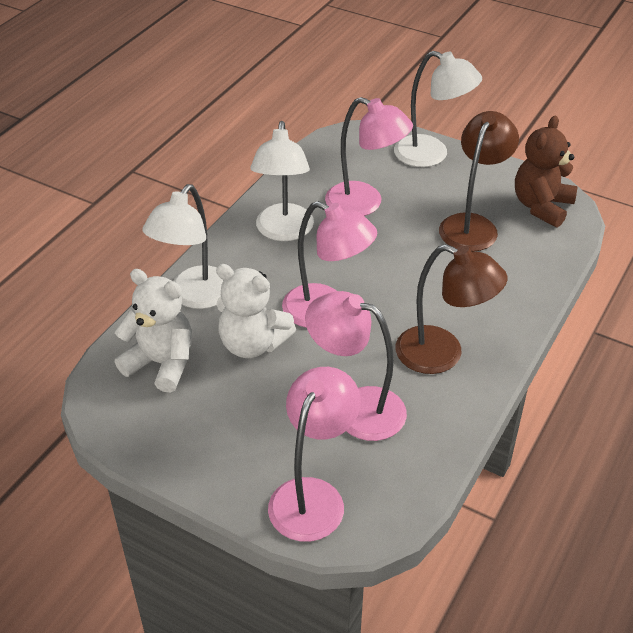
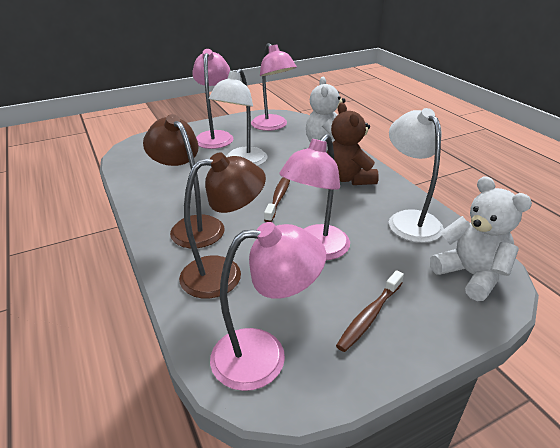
brown toothbrush: none = 0 -> [264,177,290,222] [336,270,404,352] = 2
white lamp: [143,184,224,309] [251,121,314,241] [394,51,482,167] = 3 -> [209,69,267,166] [389,108,444,243] = 2

